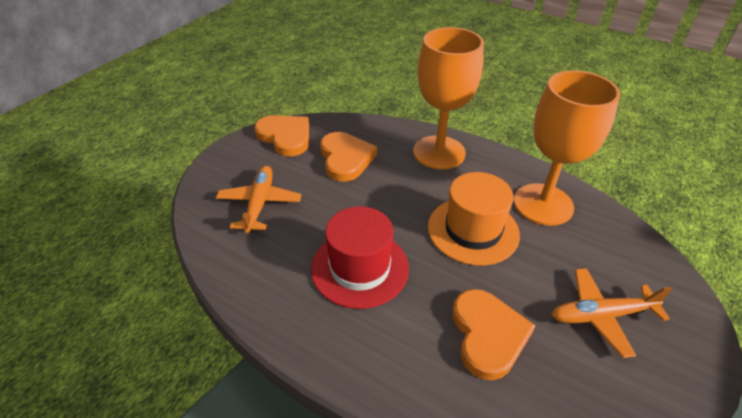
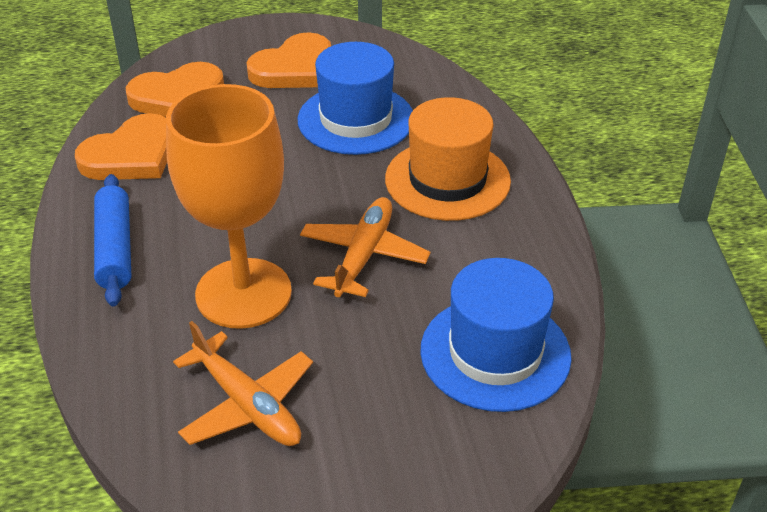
blue hat: none = 0 -> [297,42,413,155] [420,258,572,412] = 2
blue rolling pin: none = 0 -> [94,174,131,306] = 1
orange goblet: [413,27,484,169] [514,71,620,226] = 2 -> [166,84,292,329] = 1
red hat: [311,206,409,309] = 1 -> none = 0

